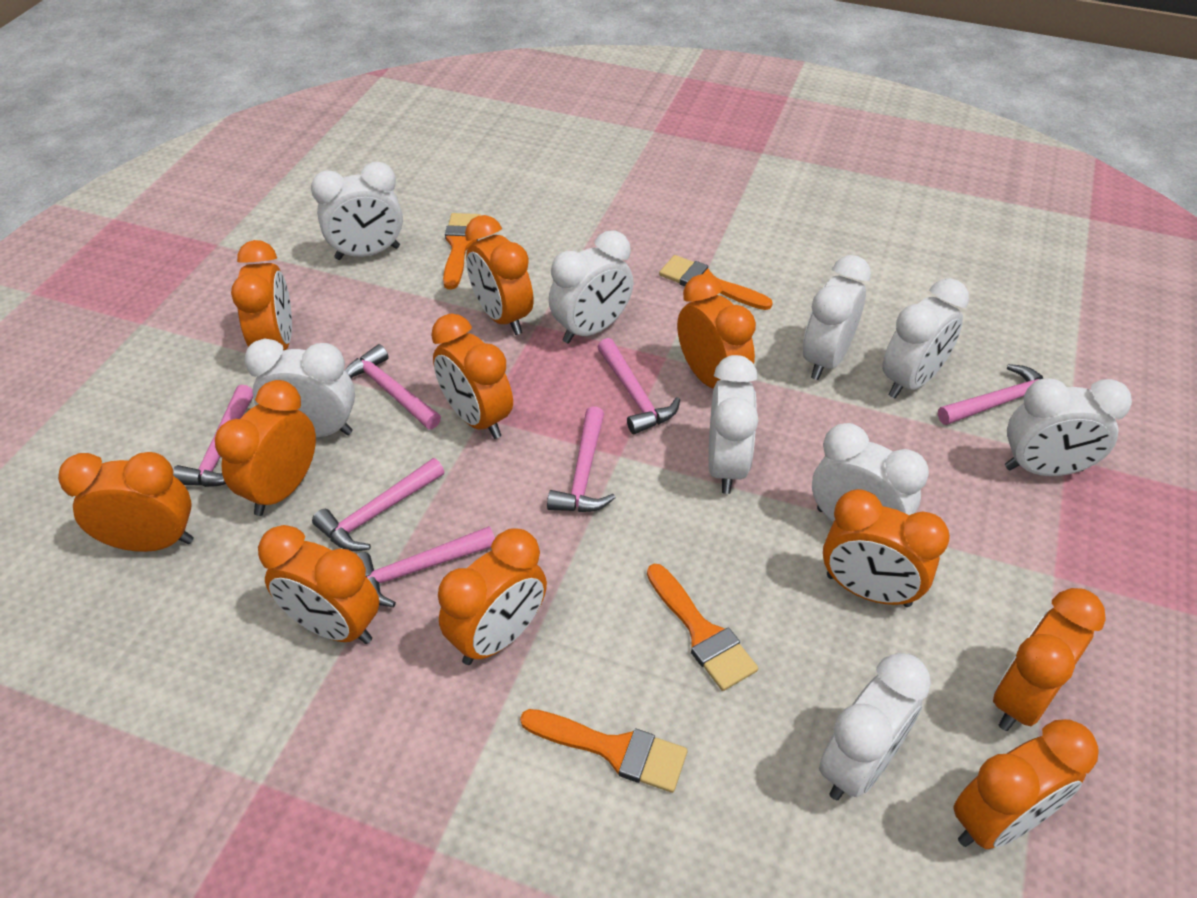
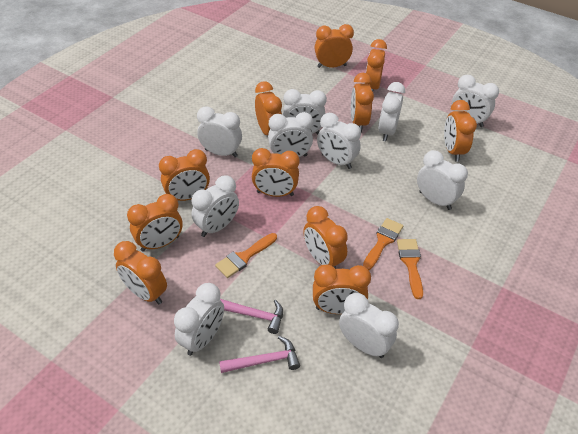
orange brush: [443,213,481,289] [520,709,688,793] [647,564,758,691] [659,255,773,310] = 4 -> [215,233,277,278] [363,218,403,270] [397,239,423,299] = 3
pink hammer: [173,385,253,487] [312,458,445,551] [345,344,441,429] [357,526,495,607] [547,406,616,512] [597,338,680,434] [938,364,1043,425] = 7 -> [219,336,300,373] [220,299,283,334] = 2
white clock: [244,339,355,437] [311,162,403,260] [549,230,633,343] [708,355,759,494] [803,255,871,380] [812,423,929,522] [819,653,931,800] [882,278,969,398] [1005,378,1132,476] = 9 -> [174,283,224,356] [191,175,239,237] [197,106,242,157] [268,112,313,157] [283,89,327,134] [317,113,361,169] [339,293,399,358] [378,82,405,141] [417,150,468,210] [452,75,499,127] = 10

